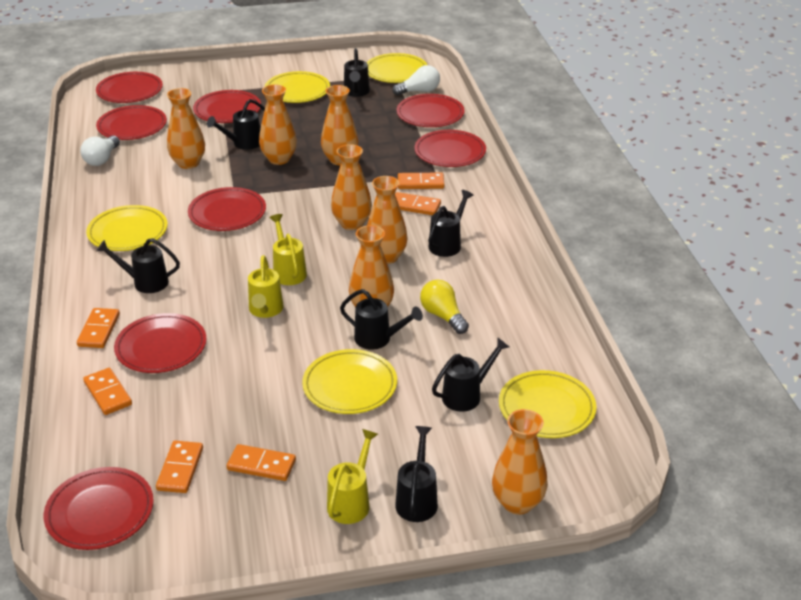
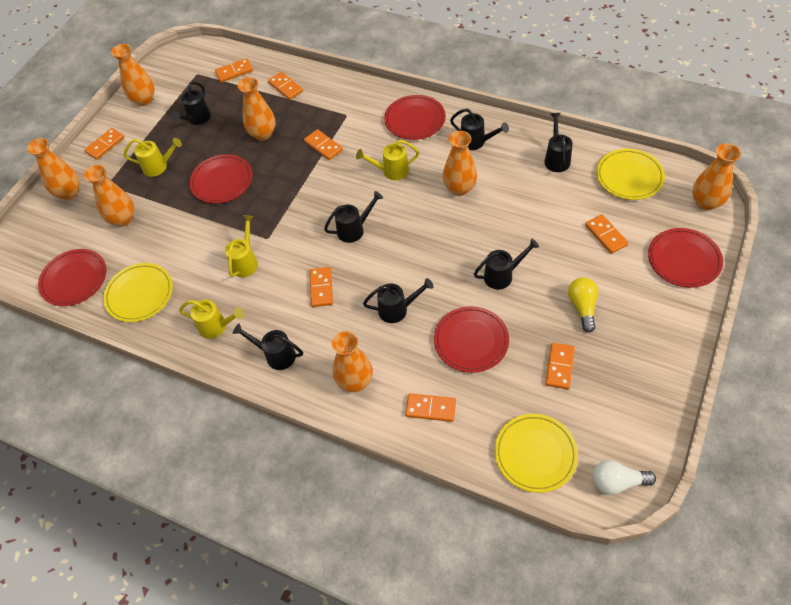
orange domino: [77,308,120,348] [83,368,132,415] [156,441,203,493] [227,444,296,481] [395,192,441,215] [398,173,444,189] = 6 -> [84,128,124,160] [215,58,253,82] [268,72,303,100] [304,129,343,160] [310,267,333,307] [405,393,456,422] [545,342,575,389] [585,214,628,254] = 8
red plate: [44,467,154,550] [96,72,163,103] [96,105,167,140] [114,313,206,373] [188,187,266,231] [193,90,261,123] [397,94,465,127] [414,130,486,167] = 8 -> [38,249,107,306] [189,154,253,204] [384,95,446,140] [434,306,509,373] [648,228,723,288] = 5
white light bulb: [80,136,120,166] [392,65,440,96] = 2 -> [593,460,656,495] = 1
yellow plate: [86,205,168,251] [264,71,330,103] [302,349,397,414] [367,53,427,83] [499,370,596,438] = 5 -> [103,263,173,322] [495,414,578,493] [596,149,665,200] = 3
yellow watering can: [248,255,284,318] [270,214,307,285] [327,429,378,524] = 3 -> [124,138,182,177] [179,299,244,339] [225,215,258,277] [356,140,419,180] = 4

